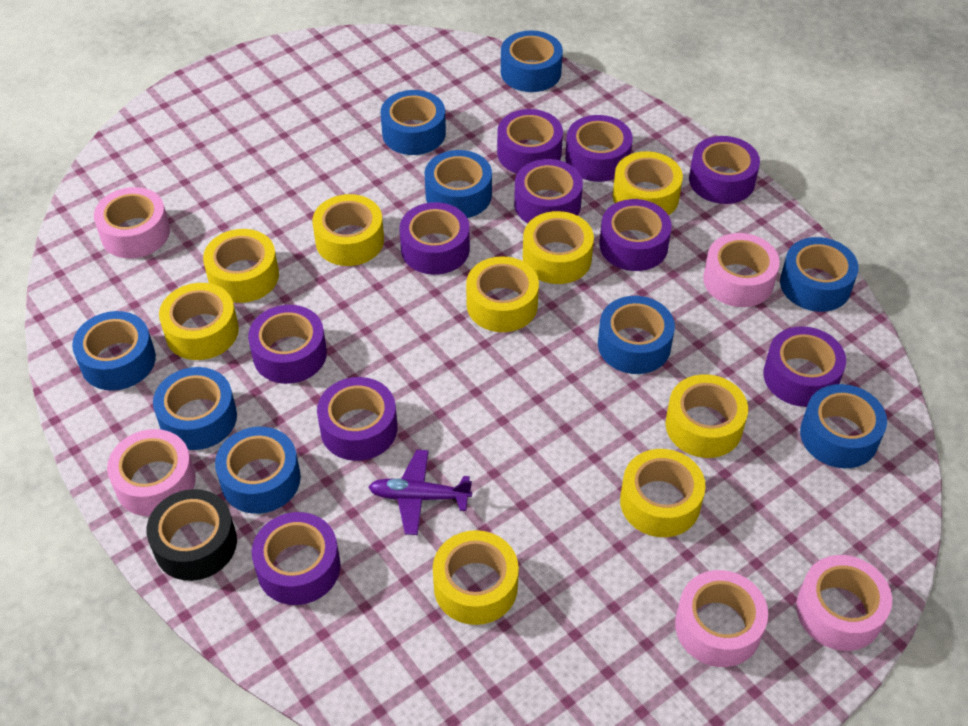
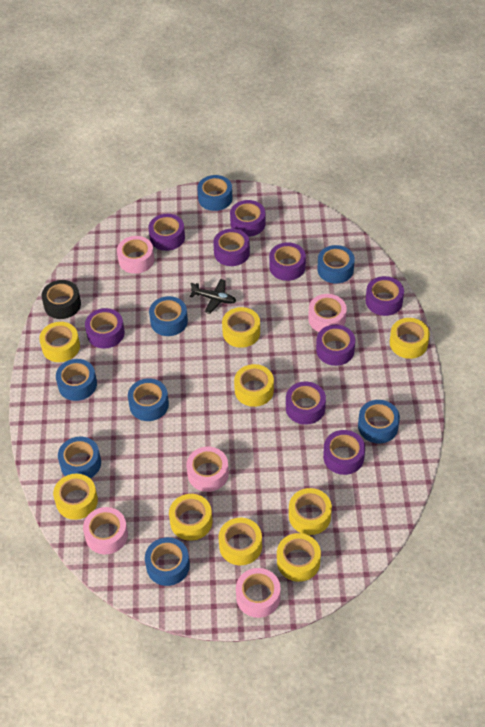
black plane: none = 0 -> [190,279,236,314] = 1
blue tape: [72,311,156,391] [153,367,237,450] [215,427,301,514] [381,90,446,155] [424,150,492,218] [501,31,563,92] [598,296,675,374] [780,237,859,312] [800,384,887,468] = 9 -> [56,359,97,401] [58,436,101,478] [128,378,169,421] [145,537,190,586] [149,296,188,336] [197,175,233,211] [317,245,355,283] [358,400,400,443] = 8
purple plane: [369,450,472,535] = 1 -> none = 0
purple tape: [248,305,327,384] [252,512,340,605] [317,377,397,461] [400,202,470,275] [497,109,563,173] [514,159,583,223] [565,115,633,182] [599,199,672,271] [689,136,760,204] [763,326,846,407] = 10 -> [85,308,125,348] [148,214,185,251] [213,229,250,266] [230,200,266,237] [269,242,306,281] [286,382,326,425] [316,325,355,366] [323,430,365,475] [366,276,404,316] = 9

